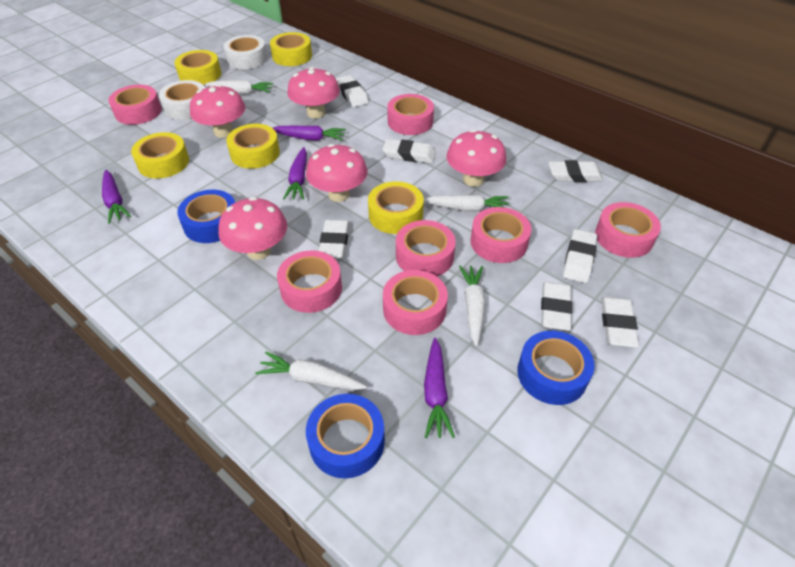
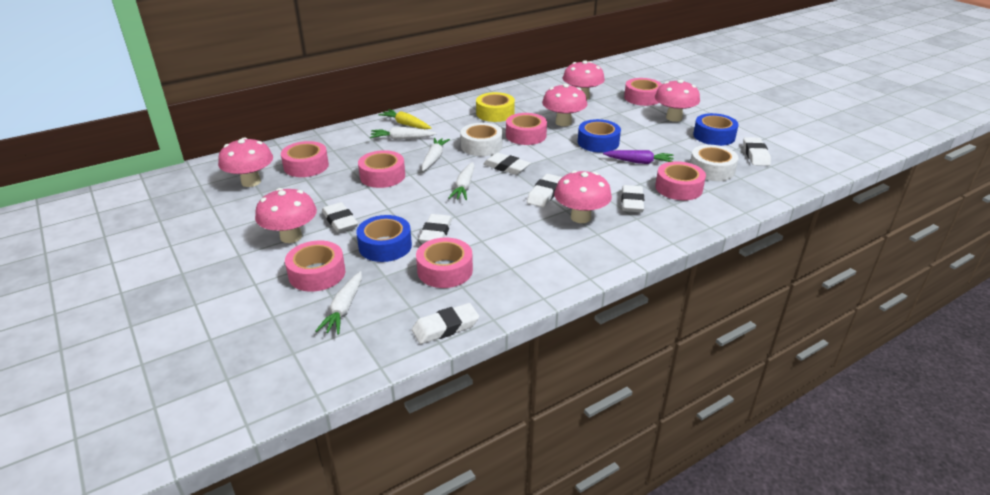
pink mushroom: [190,84,245,138] [218,197,287,260] [287,67,340,118] [306,144,368,202] [446,130,507,187] = 5 -> [218,138,273,187] [255,188,317,243] [542,84,588,126] [554,170,612,223] [563,60,605,100] [655,80,700,122] = 6
purple carrot: [102,170,131,224] [273,126,346,141] [283,147,307,199] [424,338,455,438] = 4 -> [603,150,674,164] = 1
yellow carrot: none = 0 -> [379,109,431,129] = 1
yellow tape: [131,132,189,178] [174,50,221,85] [226,124,280,169] [270,32,312,66] [368,181,424,234] = 5 -> [476,92,515,122] = 1

